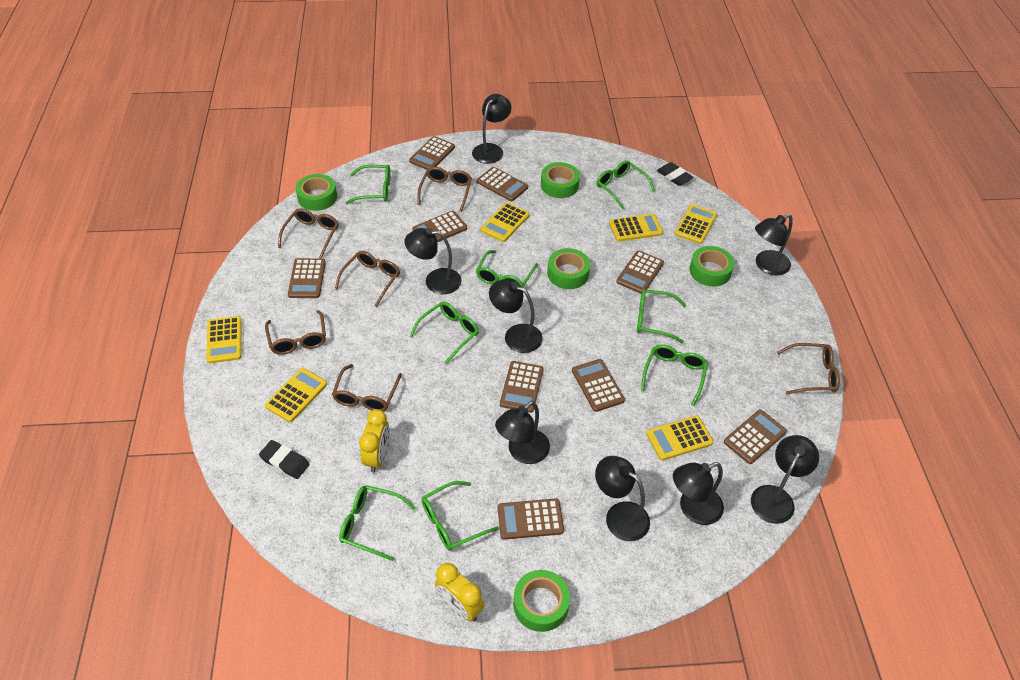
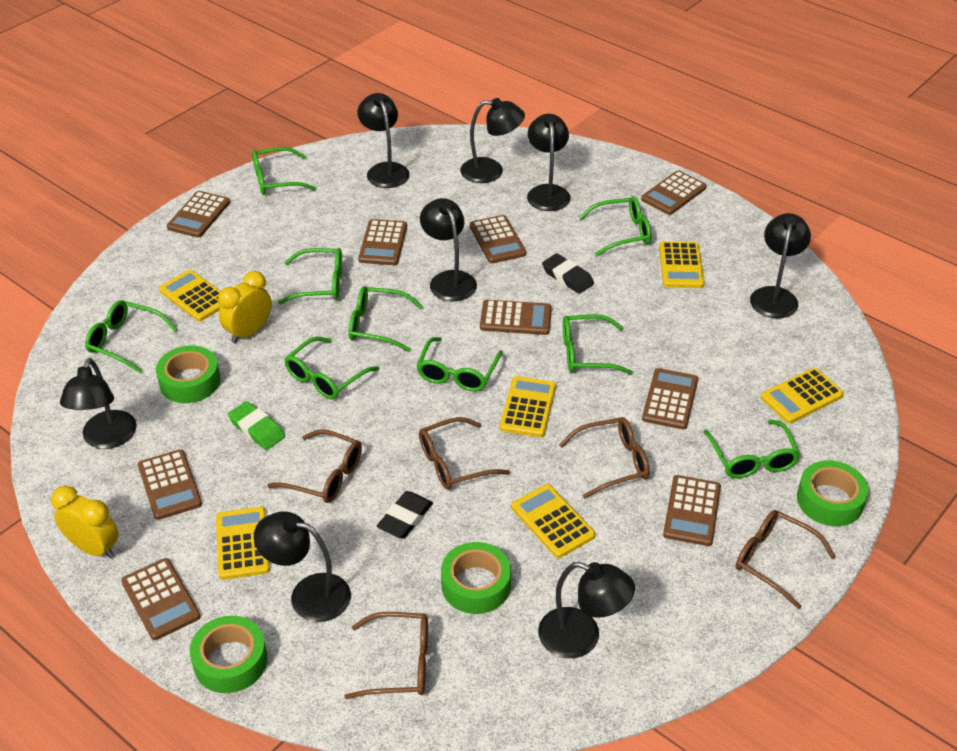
brown glasses: [265,310,326,355] [278,208,339,258] [332,364,402,411] [335,251,400,307] [418,167,472,212] [777,343,840,394] = 6 -> [267,429,362,503] [344,612,428,699] [419,417,510,490] [559,417,650,499] [736,510,836,609] = 5
green eraser: none = 0 -> [228,401,285,450] = 1
green glasses: [339,485,415,561] [345,165,391,204] [409,302,479,364] [421,481,499,551] [476,250,538,288] [596,160,655,210] [637,289,686,343] [641,345,708,406] = 8 -> [85,300,178,373] [252,147,317,195] [278,248,342,305] [284,337,379,400] [349,286,423,352] [416,337,503,392] [563,314,633,375] [579,196,651,256] [703,419,800,478] = 9
green tape: [296,174,337,211] [513,570,570,632] [541,162,580,198] [547,248,590,289] [690,246,734,287] = 5 -> [156,346,220,403] [190,615,267,693] [441,542,511,614] [797,460,868,526] = 4

